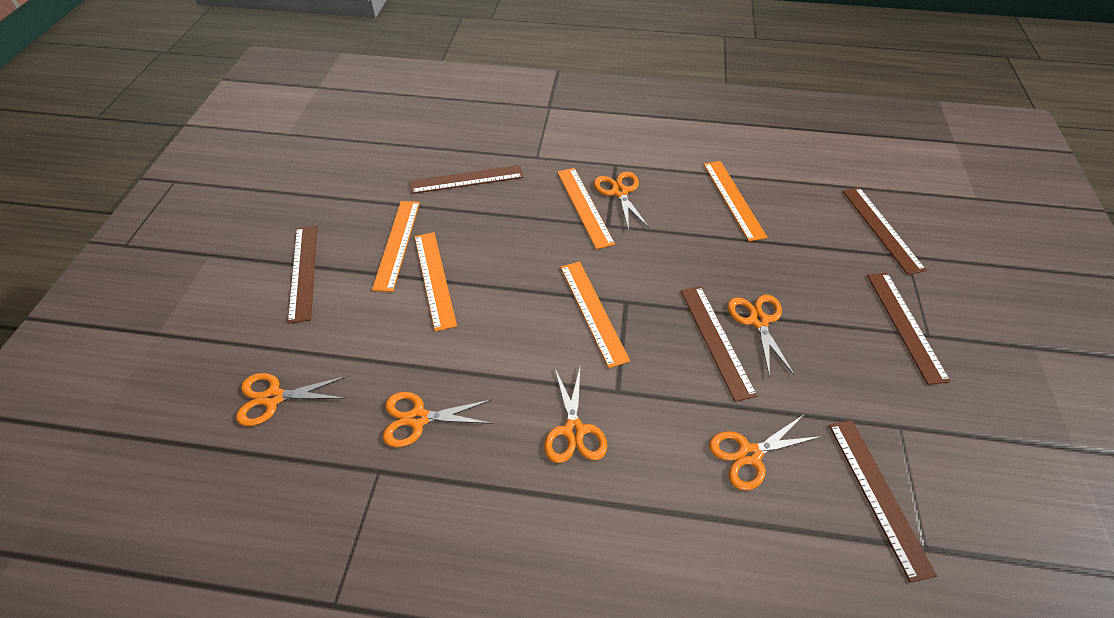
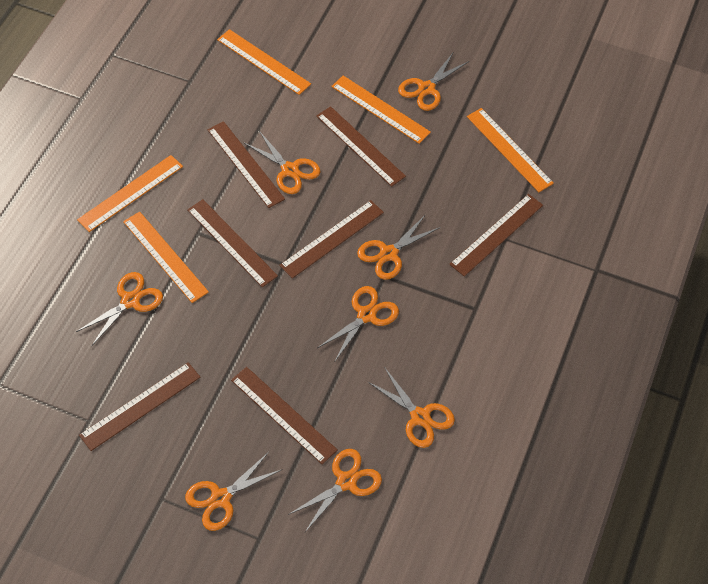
brown ruler: [288,225,317,324] [410,165,523,194] [681,286,757,402] [829,420,937,583] [842,187,926,275] [867,273,951,385] = 6 -> [79,362,200,451] [187,199,278,287] [208,121,285,208] [231,367,338,464] [279,200,384,279] [316,106,406,187] [449,194,543,277] = 7
orange scissors: [236,373,348,426] [383,392,493,447] [544,368,607,463] [594,172,649,231] [709,415,822,491] [728,294,795,378] = 6 -> [76,272,163,347] [185,452,283,531] [243,131,320,194] [288,449,382,532] [317,286,399,361] [357,214,441,280] [367,367,455,448] [398,53,469,111] = 8

